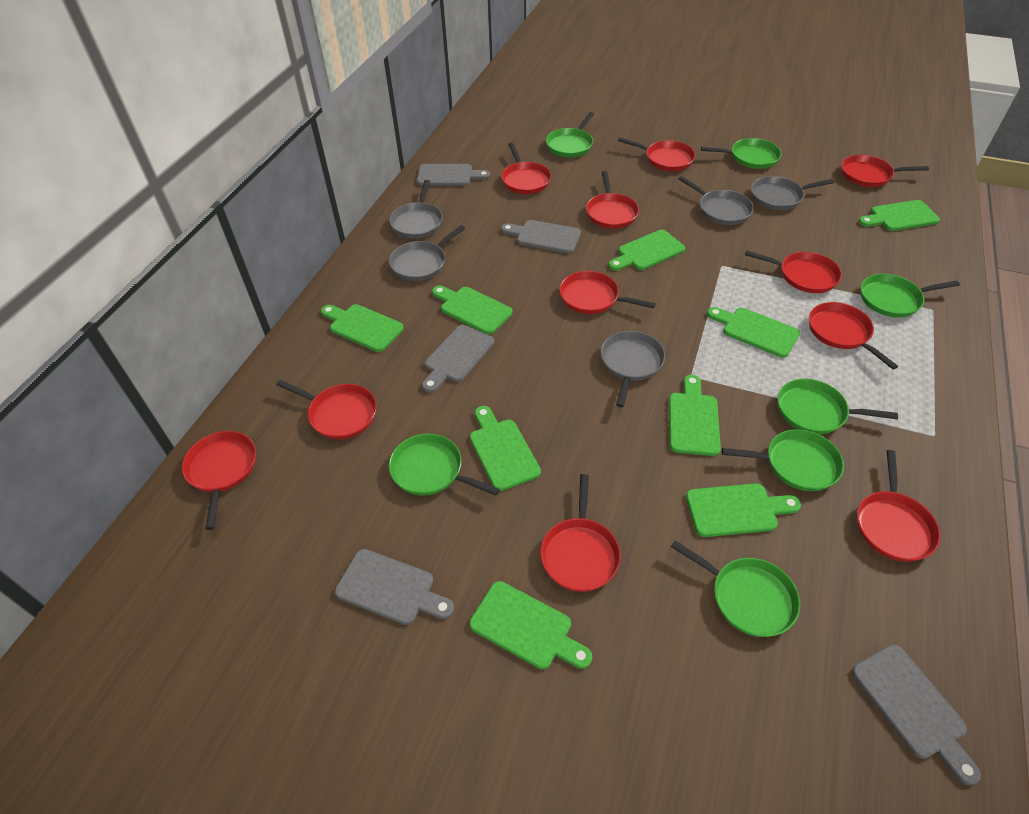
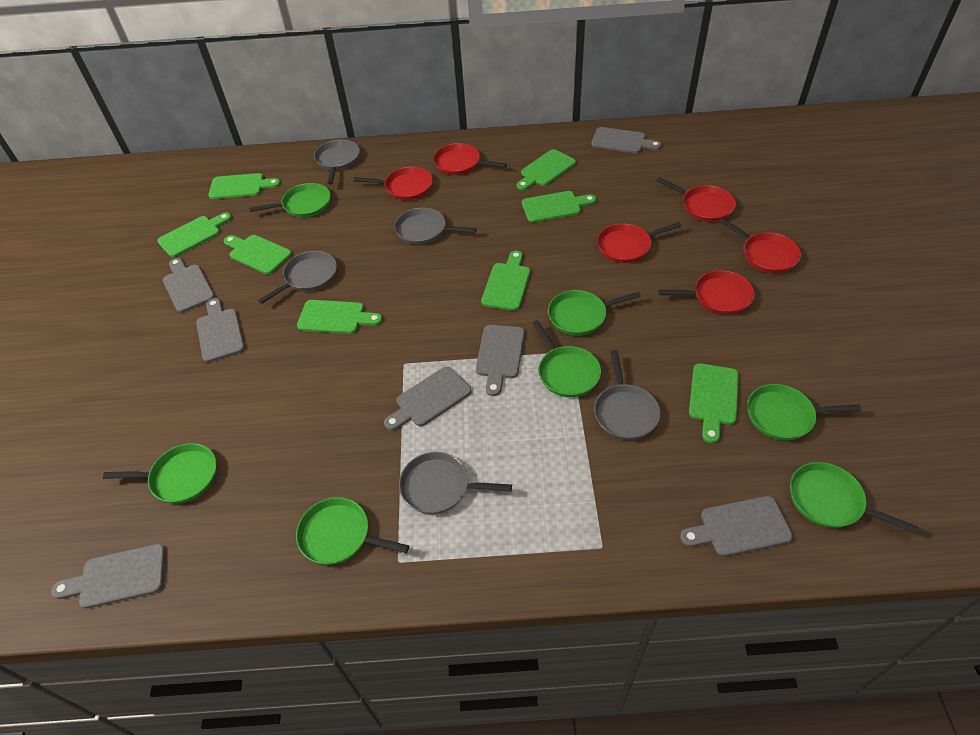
green cutting board: [321,304,404,352] [432,286,512,334] [469,581,592,670] [470,406,541,491] [609,230,685,271] [669,375,721,456] [686,483,801,537] [707,307,800,358] [858,200,940,231] = 9 -> [157,212,232,257] [208,173,280,199] [224,235,292,274] [297,300,382,334] [481,251,530,311] [517,149,576,190] [522,191,596,223] [689,363,739,443] = 8
grey cutting board: [335,549,454,625] [417,164,490,186] [422,325,494,393] [501,220,581,253] [852,645,981,786] = 5 -> [51,544,165,609] [163,258,215,313] [196,298,245,362] [384,367,471,431] [476,325,525,396] [591,127,662,153] [680,496,793,557] = 7
red pan: [182,431,256,530] [276,380,377,439] [501,143,551,194] [540,474,621,592] [559,271,656,314] [586,171,639,229] [618,137,696,171] [745,250,842,293] [809,302,898,370] [841,155,929,187] [857,450,941,562] = 11 -> [353,167,433,200] [433,143,507,175] [597,222,681,263] [656,177,736,222] [659,270,754,315] [719,218,801,273] = 6

